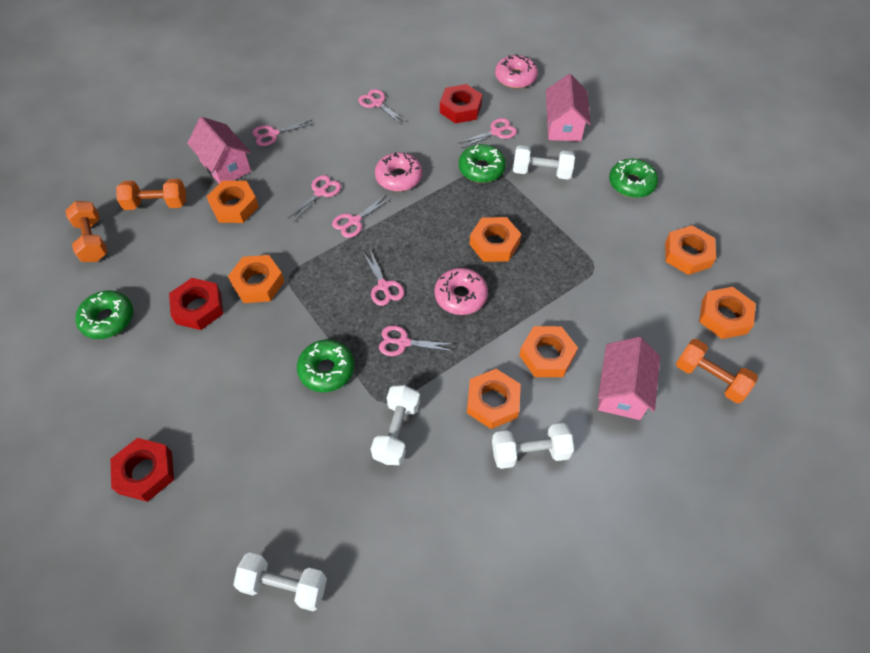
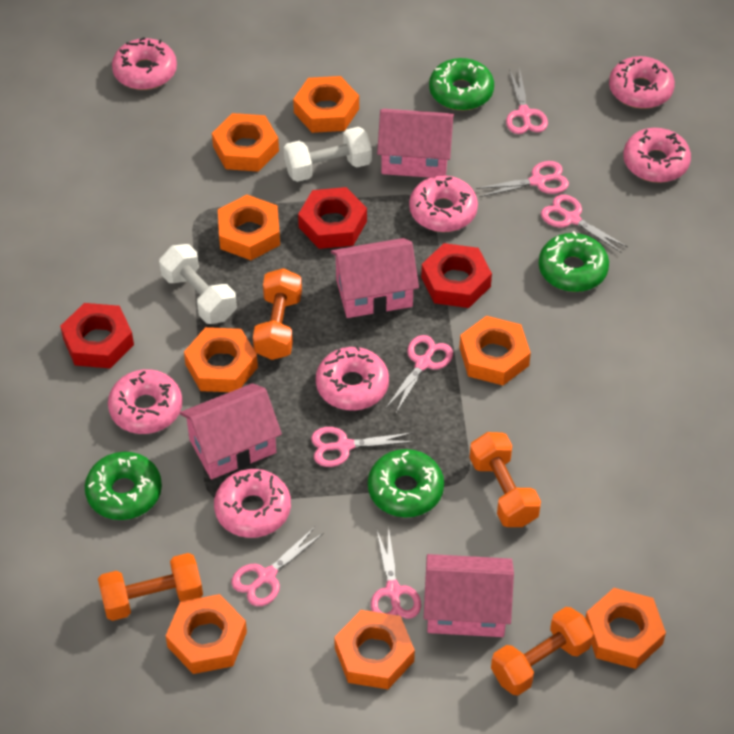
orange dumbbell: [65,201,108,262] [116,179,186,210] [676,339,758,403] = 3 -> [98,553,203,621] [253,268,302,360] [470,432,541,527] [491,607,594,695] = 4
orange nut: [206,181,259,223] [228,255,285,303] [467,369,521,429] [470,217,521,262] [519,326,578,377] [665,225,716,275] [699,287,756,339] = 7 -> [166,594,247,674] [184,327,258,392] [212,113,279,172] [218,195,280,260] [293,76,359,133] [334,610,415,689] [459,316,531,385] [585,588,666,669] = 8
pink donut: [375,152,422,191] [434,268,488,315] [495,54,538,88] = 3 -> [108,369,182,434] [112,37,177,90] [214,469,291,538] [316,346,389,411] [409,175,478,232] [609,56,675,109] [623,128,691,183] = 7
pink house: [187,117,251,183] [546,74,591,141] [598,337,660,420] = 3 -> [180,383,282,479] [330,238,419,318] [377,109,454,178] [424,554,514,637] = 4
white dumbbell: [233,552,327,611] [371,385,420,465] [492,423,574,469] [513,145,575,180] = 4 -> [159,244,237,324] [284,127,372,182] = 2

